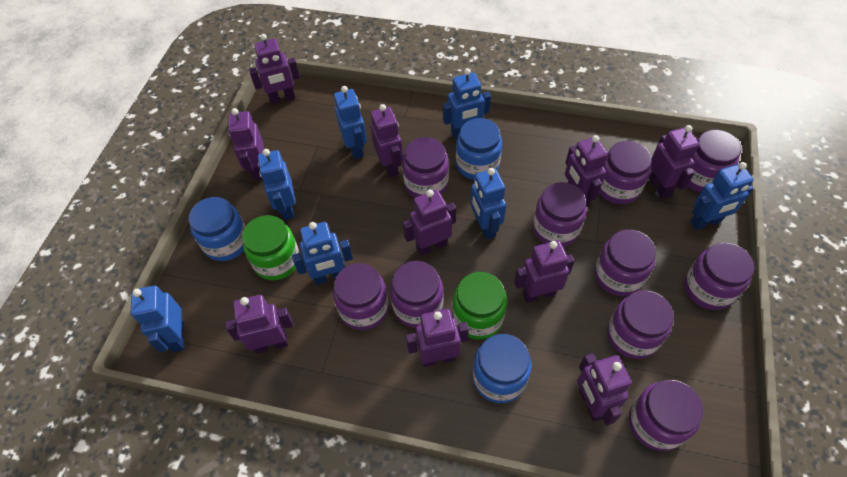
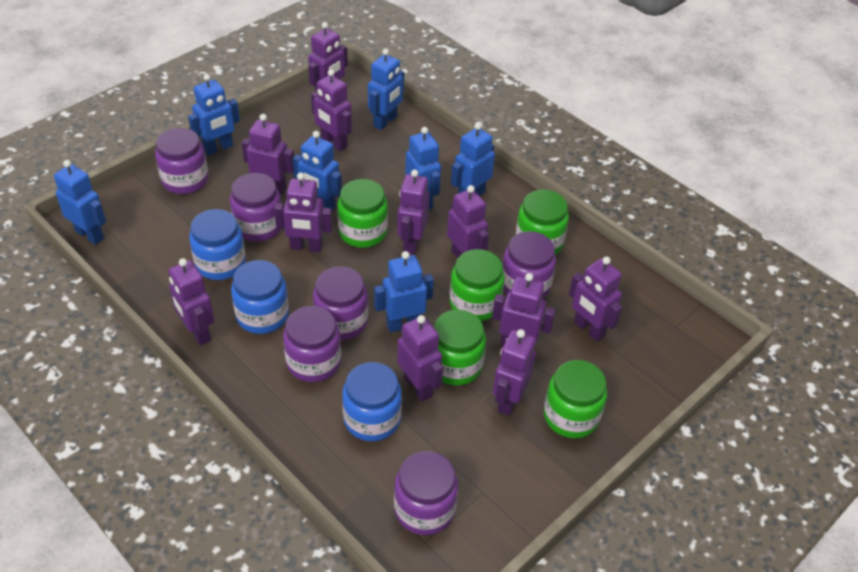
green jar: [242,215,299,280] [453,272,507,339] = 2 -> [338,179,388,248] [434,309,486,386] [449,249,505,321] [515,189,569,255] [544,360,607,438] = 5
purple jar: [333,263,389,330] [390,261,443,328] [402,137,449,197] [533,182,587,247] [595,229,656,296] [599,141,652,204] [607,290,674,359] [629,380,703,451] [684,242,755,310] [688,130,741,192] = 10 -> [155,128,208,194] [230,173,281,242] [283,306,341,382] [313,266,368,340] [394,451,458,535] [502,231,556,299] = 6
purple robot: [225,295,293,354] [228,108,264,181] [249,34,300,104] [370,104,403,177] [403,189,456,256] [406,309,469,367] [514,240,575,303] [565,135,608,206] [577,353,632,425] [648,125,699,199] = 10 -> [168,258,214,345] [242,114,294,195] [274,173,332,252] [308,22,348,92] [311,69,352,151] [397,169,429,255] [397,315,443,402] [447,185,489,258] [492,273,556,346] [493,329,536,416] [569,257,622,342] = 11

